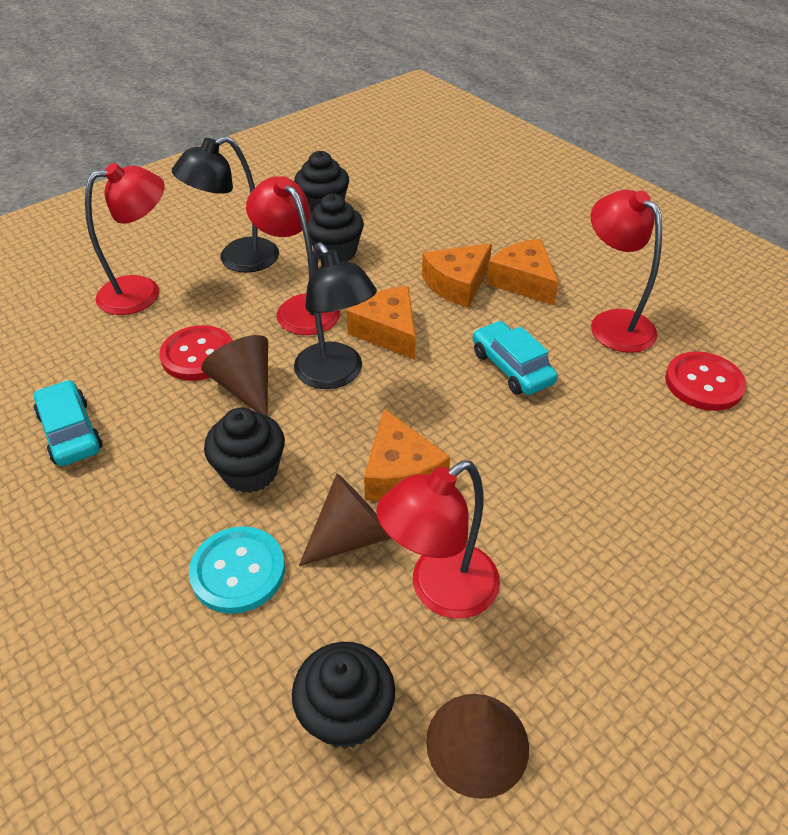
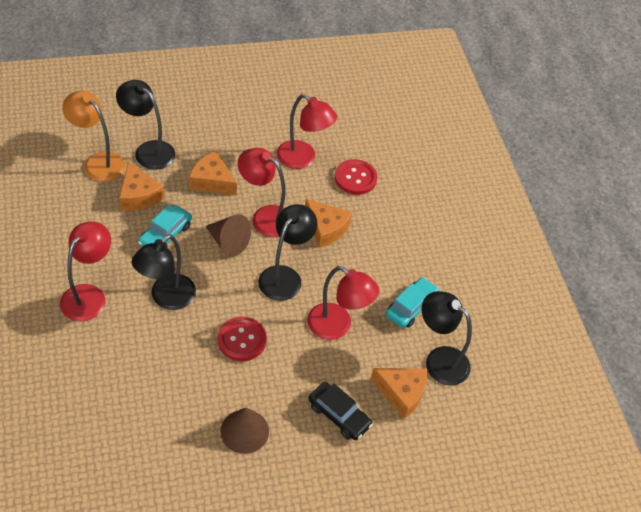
black car: none = 0 -> [308,382,373,440] = 1
black cupcake: [204,408,285,493] [292,642,395,749] [294,151,349,213] [308,194,364,262] = 4 -> none = 0
black lamp: [172,136,279,273] [294,242,377,389] = 2 -> [116,80,175,170] [131,234,196,310] [258,204,317,301] [422,291,472,386] = 4
brown cone: [201,335,268,416] [299,474,391,566] [426,694,529,799] = 3 -> [206,214,251,256] [220,408,269,454] = 2
orange lamp: none = 0 -> [62,91,125,182] = 1
turquoise button: [189,526,285,614] = 1 -> none = 0

